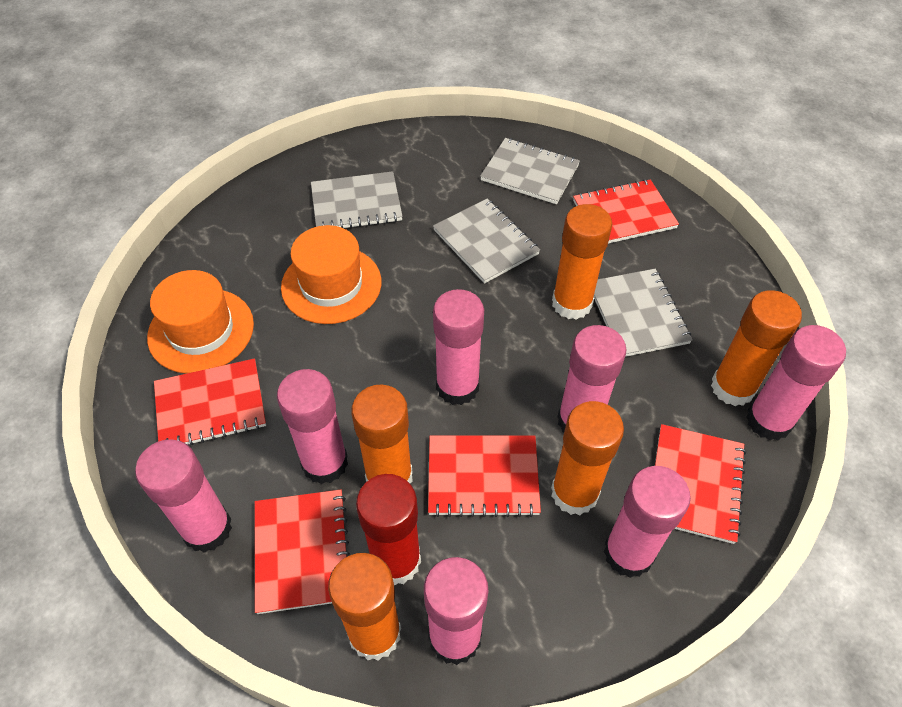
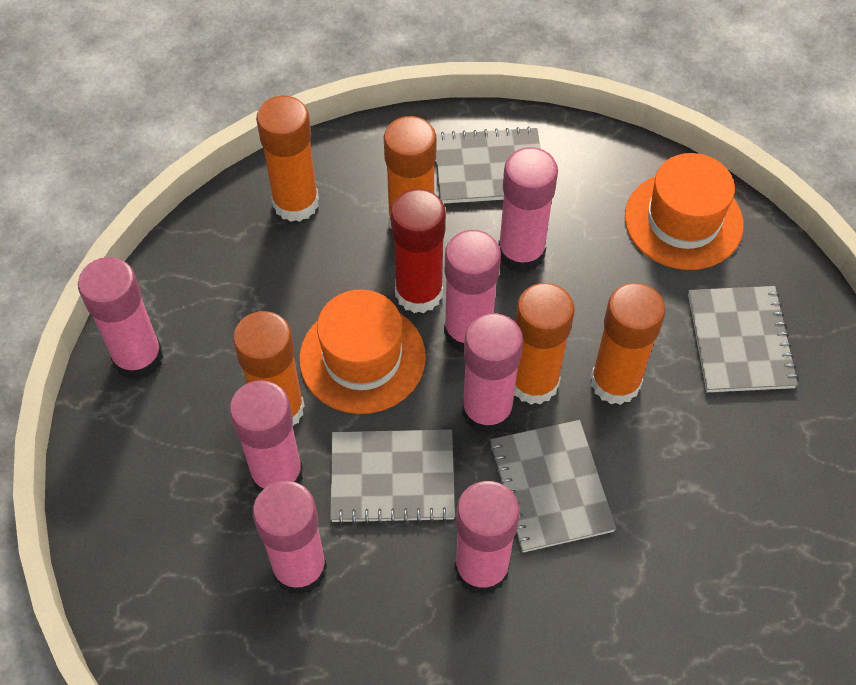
red notebook: [154,358,266,445] [255,489,350,614] [428,435,541,517] [573,179,679,244] [655,424,746,544] = 5 -> none = 0

